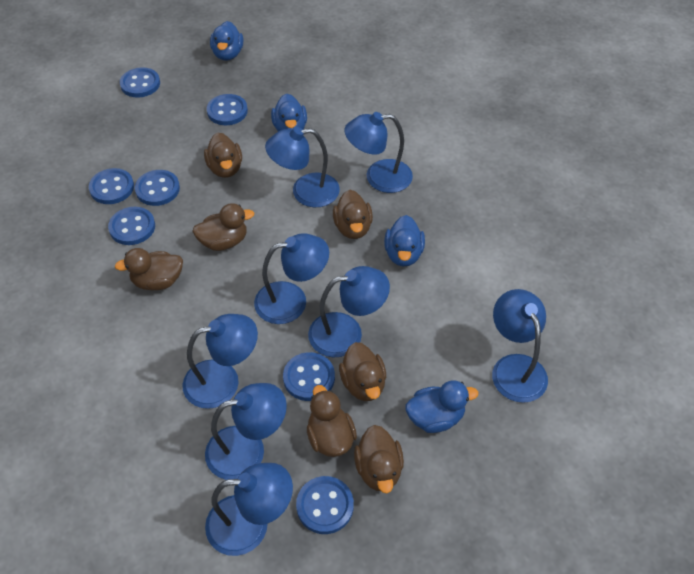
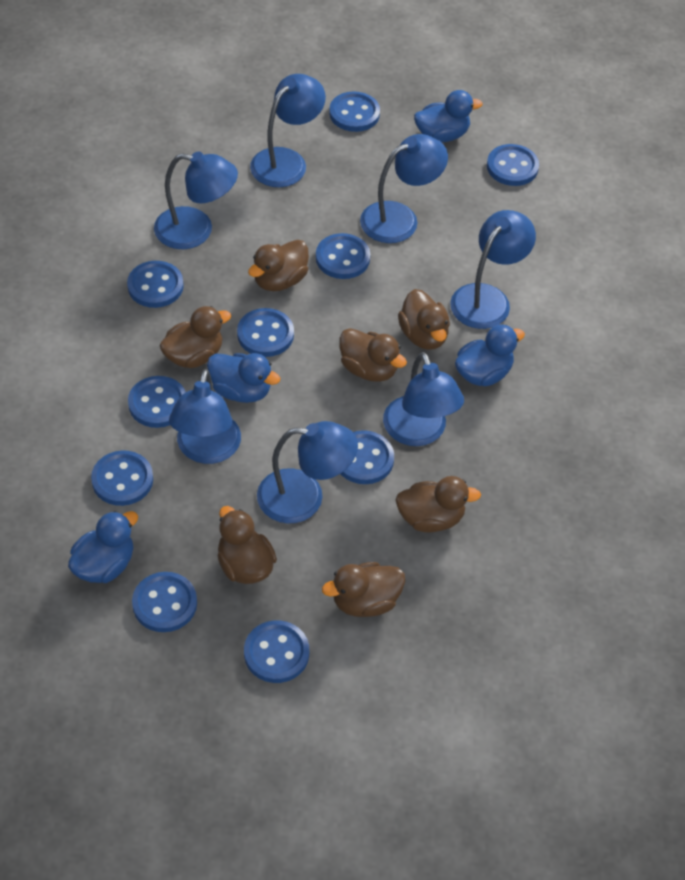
blue button: [89,168,134,204] [108,207,155,245] [120,67,160,98] [135,170,180,206] [207,94,248,125] [283,352,335,401] [296,476,354,534] = 7 -> [91,450,153,506] [127,261,184,308] [128,376,186,428] [132,572,197,632] [237,308,294,357] [244,620,309,683] [316,233,370,279] [329,91,380,132] [341,430,394,484] [487,144,539,186] = 10
blue lamp: [182,314,258,409] [205,383,287,480] [205,463,293,556] [254,233,329,324] [265,127,340,208] [308,266,390,357] [344,112,413,193] [492,289,548,403] = 8 -> [154,151,238,249] [169,369,241,464] [250,74,326,187] [257,421,358,524] [360,134,448,243] [383,352,464,446] [450,210,536,329] = 7

